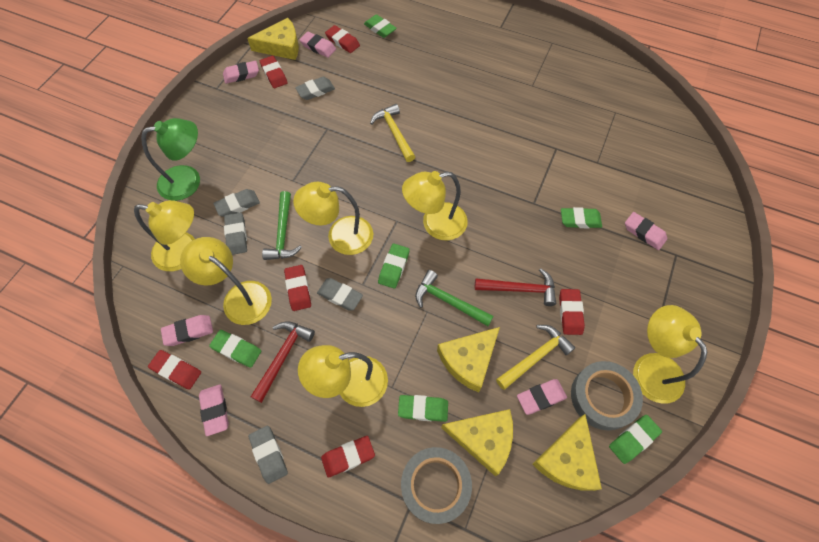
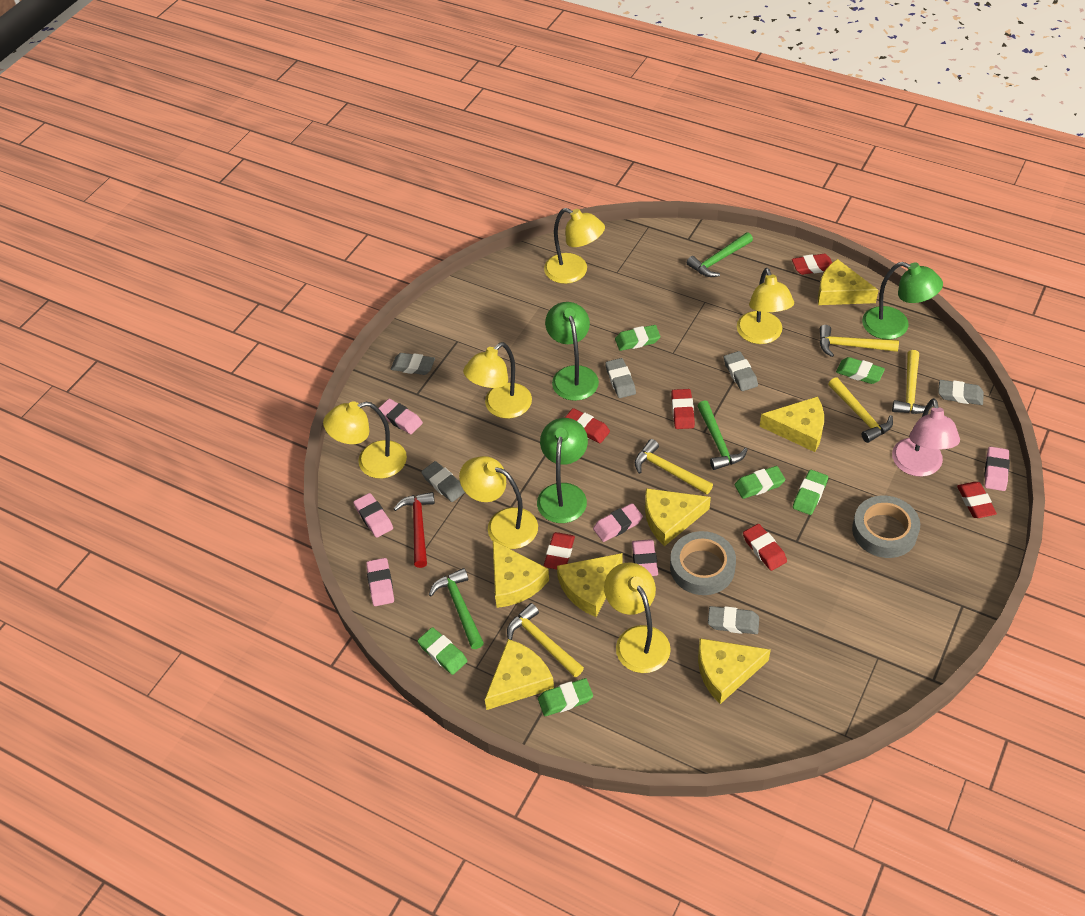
green hammer: [262,191,302,260] [415,270,494,326] = 2 -> [429,568,484,649] [687,232,753,277] [697,401,748,470] = 3
green lamp: [141,118,200,201] = 1 -> [537,418,588,523] [545,302,599,401] [862,262,943,339] = 3
grey eraser: [213,189,260,217] [224,213,247,255] [248,426,288,484] [295,77,335,100] [317,278,363,310] = 5 -> [391,353,435,375] [421,461,465,502] [605,358,636,398] [708,606,759,634] [724,351,758,391] [938,380,984,405] = 6
pink lamp: none = 0 -> [892,398,960,477] = 1
red hammer: [251,321,315,403] [475,268,556,306] = 2 -> [394,492,435,568] = 1
yellow cheese: [247,18,299,60] [437,327,500,393] [441,409,513,476] [532,414,602,491] = 4 -> [485,639,554,710] [493,541,549,608] [557,553,623,617] [645,488,711,546] [698,638,771,704] [760,396,824,452] [818,259,879,305] = 7
yellow hammer: [370,104,415,162] [496,325,575,390] = 2 -> [507,603,584,677] [635,439,713,494] [820,325,899,357] [828,377,893,443] [892,350,933,414] = 5

